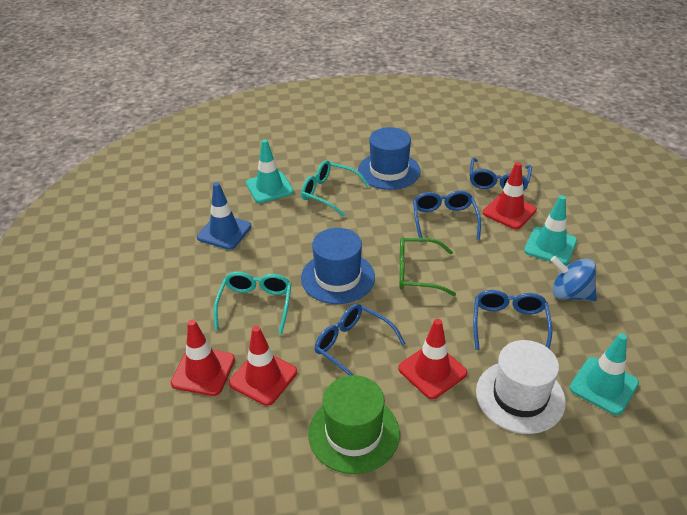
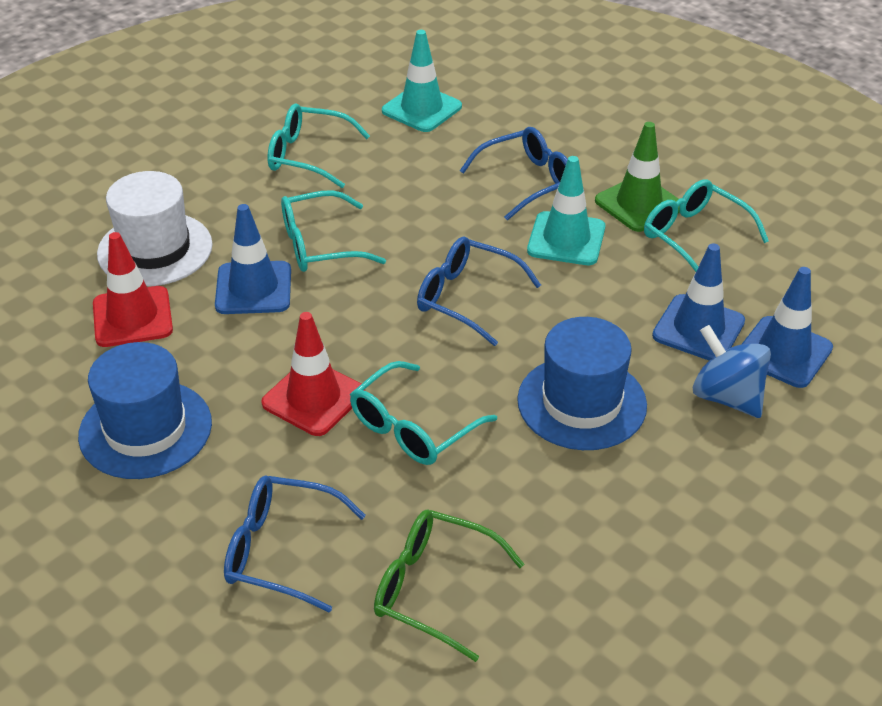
blue glasses: [314,303,406,376] [413,190,481,242] [469,158,532,191] [473,290,552,350] = 4 -> [224,475,366,613] [417,237,541,346] [460,127,568,221] = 3
blue traffic cone: [197,182,252,250] = 1 -> [215,204,291,314] [652,244,745,361] [741,267,833,388] = 3
green hat: [308,375,400,474] = 1 -> none = 0
green traffic cone: none = 0 -> [595,122,680,232] = 1
red traffic cone: [171,319,235,396] [229,326,297,406] [398,319,467,399] [483,162,537,229] = 4 -> [93,232,173,347] [261,312,365,436] = 2
turquoise glasses: [214,272,292,334] [301,160,369,217] = 2 -> [267,103,370,188] [281,190,386,272] [350,361,497,465] [644,179,769,272] = 4
turquoise traffic cone: [246,139,294,203] [524,195,577,265] [570,333,639,415] = 3 -> [382,30,462,132] [527,156,605,265] = 2

